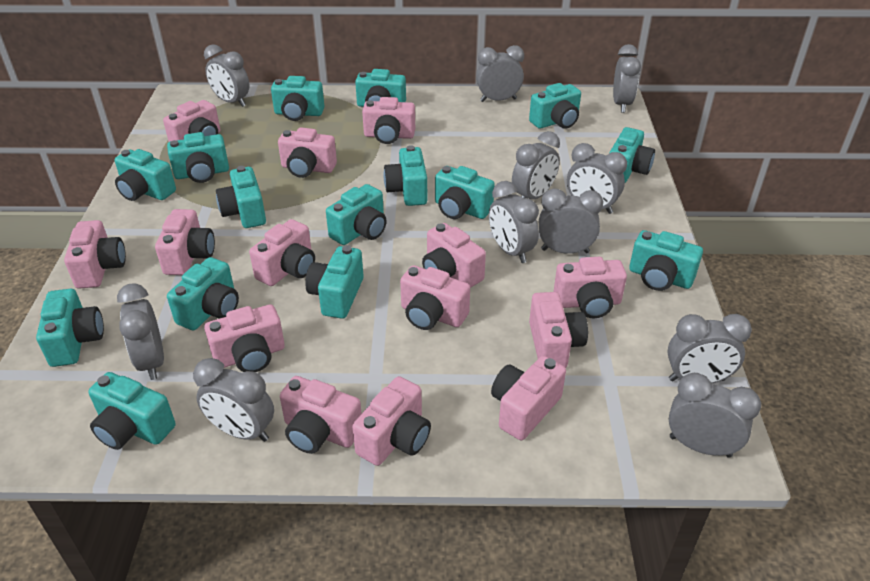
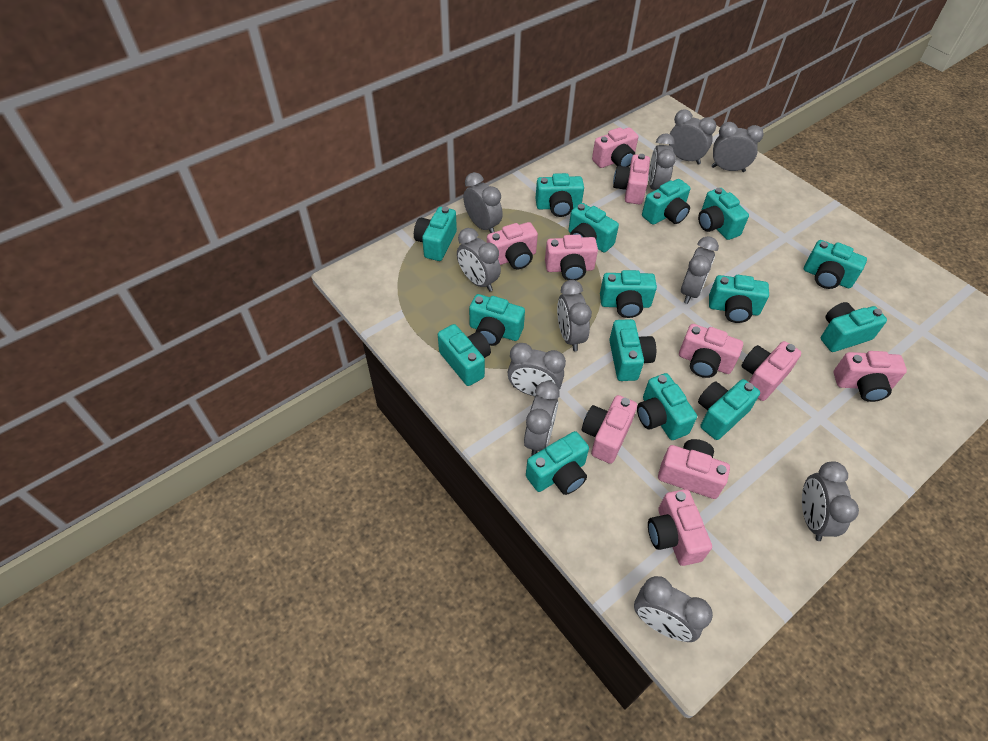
pink camera: [64,220,126,289] [155,209,215,275] [163,100,220,142] [204,304,285,372] [249,219,315,286] [278,128,337,178] [280,376,362,454] [352,376,431,466] [362,97,415,144] [400,265,470,330] [422,223,486,288] [491,356,566,440] [529,292,588,368] [554,257,627,318] = 14 -> [487,222,538,269] [545,235,598,280] [582,395,637,464] [592,127,638,168] [613,154,650,205] [648,489,712,566] [658,439,730,499] [679,324,743,378] [741,341,801,401] [834,351,907,402] = 10

